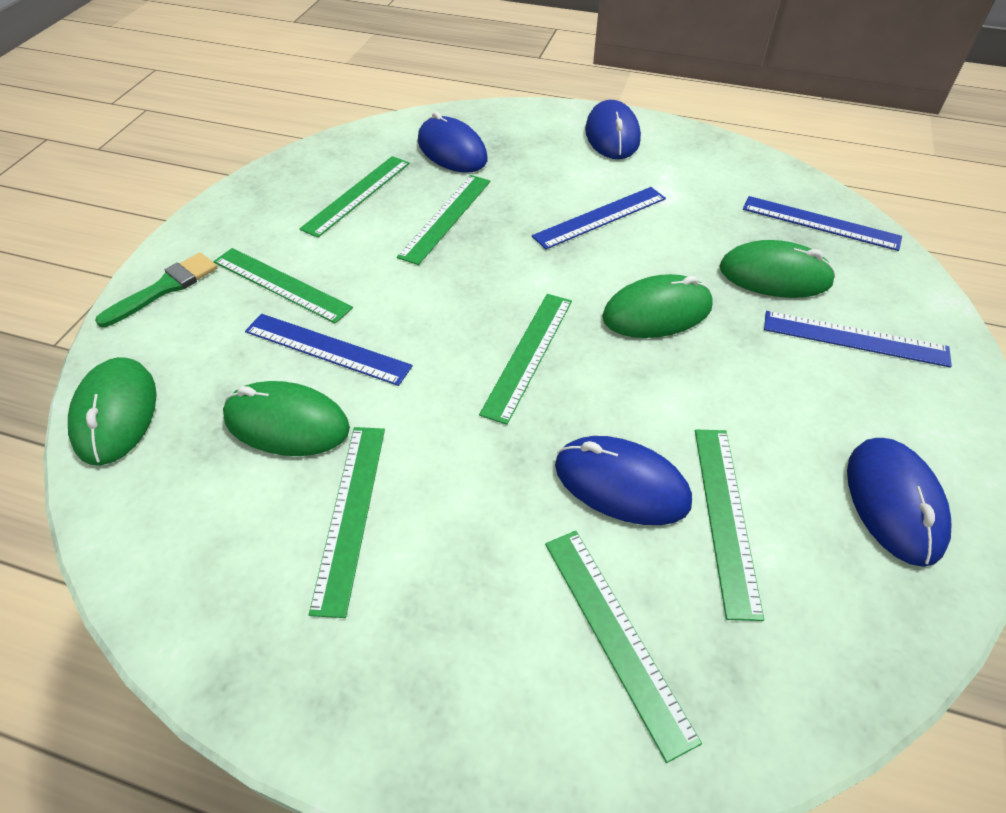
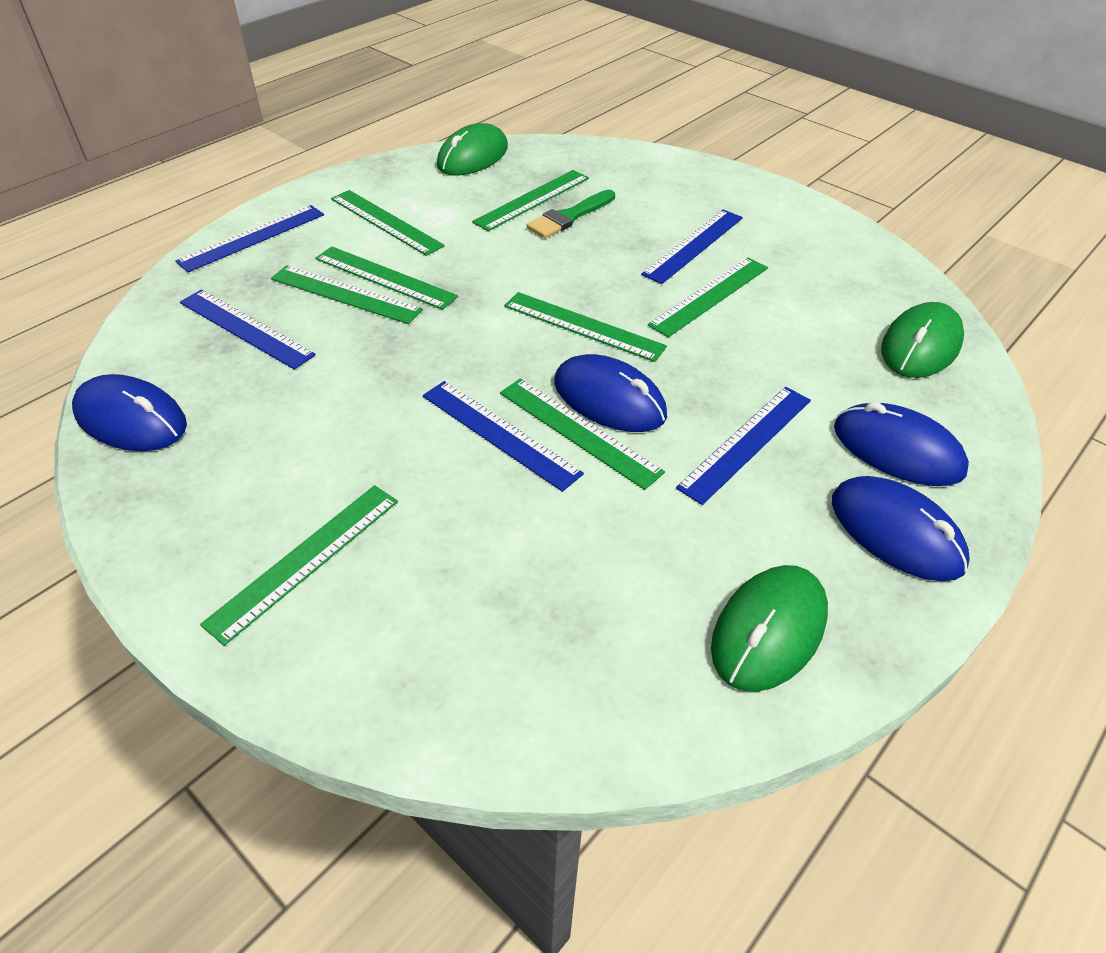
blue ruler: [245,314,413,386] [532,187,666,249] [743,196,902,251] [764,311,952,368] = 4 -> [175,205,324,272] [180,290,316,370] [423,381,584,492] [641,210,743,284] [676,387,811,505] = 5
green mouse: [68,357,157,465] [223,381,350,456] [602,274,713,338] [720,240,836,298] = 4 -> [437,123,508,176] [711,565,828,692] [881,302,964,378] = 3
green ruler: [214,248,353,324] [299,156,410,238] [309,427,385,618] [397,175,490,265] [479,294,572,425] [545,531,702,763] [695,429,764,621] = 7 -> [200,485,398,646] [271,265,423,324] [315,246,458,310] [331,190,445,256] [472,170,589,231] [500,378,665,490] [504,292,667,362] [648,257,768,337] = 8

